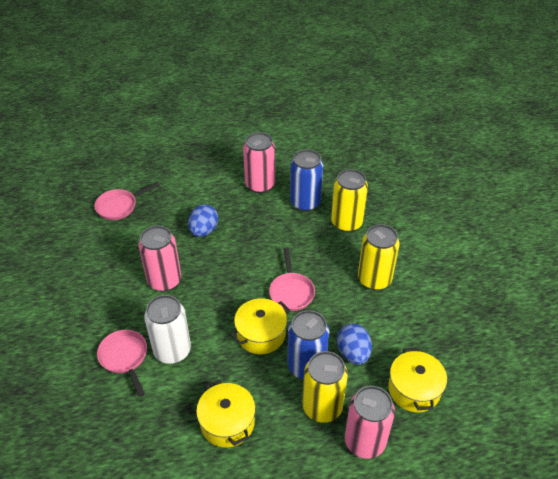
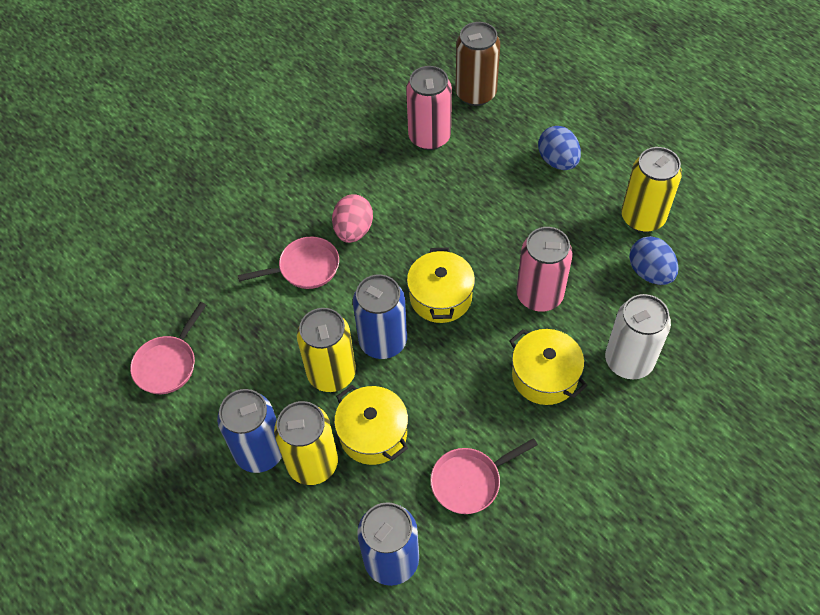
blue can: [287,310,329,379] [290,149,323,212] = 2 -> [217,389,282,473] [353,275,407,359] [357,502,419,586] = 3
brown can: none = 0 -> [455,22,500,106] = 1
pink can: [138,226,181,292] [243,132,275,193] [344,386,395,459] = 3 -> [406,66,452,150] [516,227,573,312] = 2
pink egg: none = 0 -> [332,195,373,243] = 1

